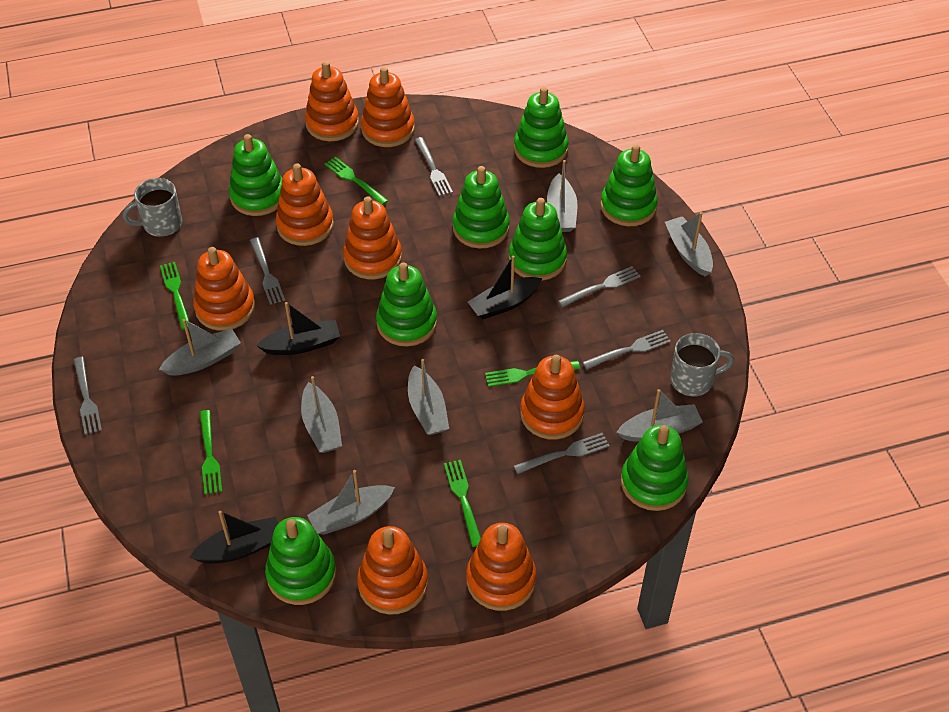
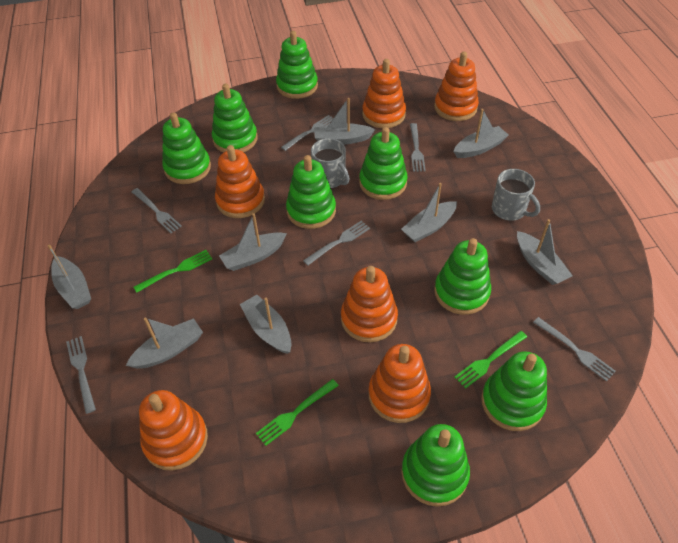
black boat: [190,511,279,564] [256,302,340,355] [468,255,542,319] = 3 -> none = 0
green fork: [160,262,190,330] [200,410,222,494] [325,157,388,205] [444,460,481,547] [485,361,580,387] = 5 -> [134,250,212,293] [256,379,339,446] [454,331,527,389] = 3
grey boat: [159,319,241,375] [301,376,342,453] [307,470,395,535] [408,359,449,435] [547,160,577,232] [616,389,703,442] [665,212,713,277] = 7 -> [48,245,91,309] [126,318,203,369] [219,213,287,271] [240,295,292,354] [314,98,376,144] [401,183,457,242] [453,109,509,158] [517,219,573,285] = 8
orange stacking toy: [193,247,255,331] [276,163,334,246] [305,61,359,141] [343,196,402,279] [357,526,428,615] [361,67,415,147] [466,523,536,611] [520,355,585,440] = 8 -> [139,390,208,471] [215,145,265,218] [341,266,398,342] [362,59,406,128] [368,344,431,423] [434,52,479,121] = 6

